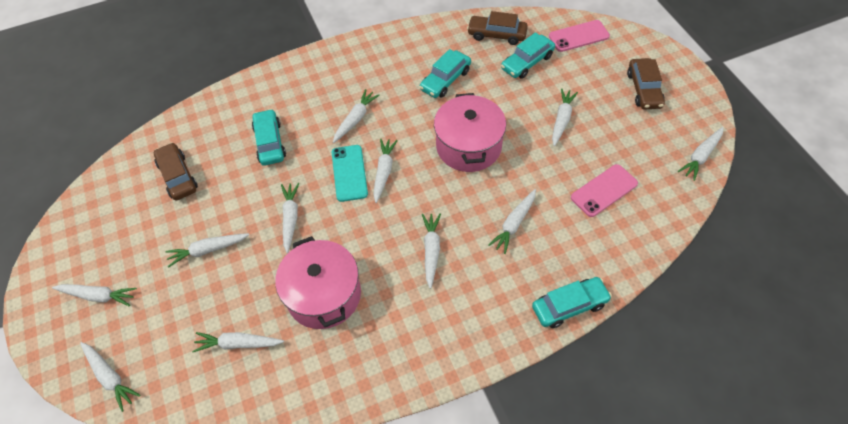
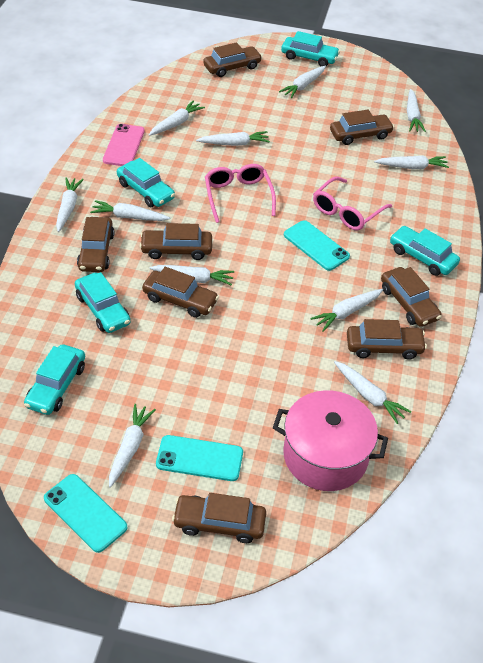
brown car: [154,142,198,200] [467,11,528,45] [627,58,665,109] = 3 -> [77,217,114,272] [140,223,212,260] [142,267,219,318] [172,493,266,543] [203,42,262,77] [330,109,394,145] [347,319,427,360] [381,267,442,327] = 8
pink glasses: none = 0 -> [205,164,276,223] [313,176,392,230] = 2
pink phone: [549,20,610,52] [571,164,638,217] = 2 -> [103,124,145,166] = 1
pink pot: [275,236,361,329] [434,93,506,172] = 2 -> [273,390,388,491] = 1
turquoise car: [252,109,286,166] [419,49,471,98] [501,32,555,79] [532,277,612,328] = 4 -> [24,344,85,415] [75,272,131,333] [117,158,175,207] [281,31,340,66] [390,226,460,276] = 5
turquoise phone: [332,145,368,202] = 1 -> [44,474,128,553] [156,435,243,481] [284,220,350,271] = 3

